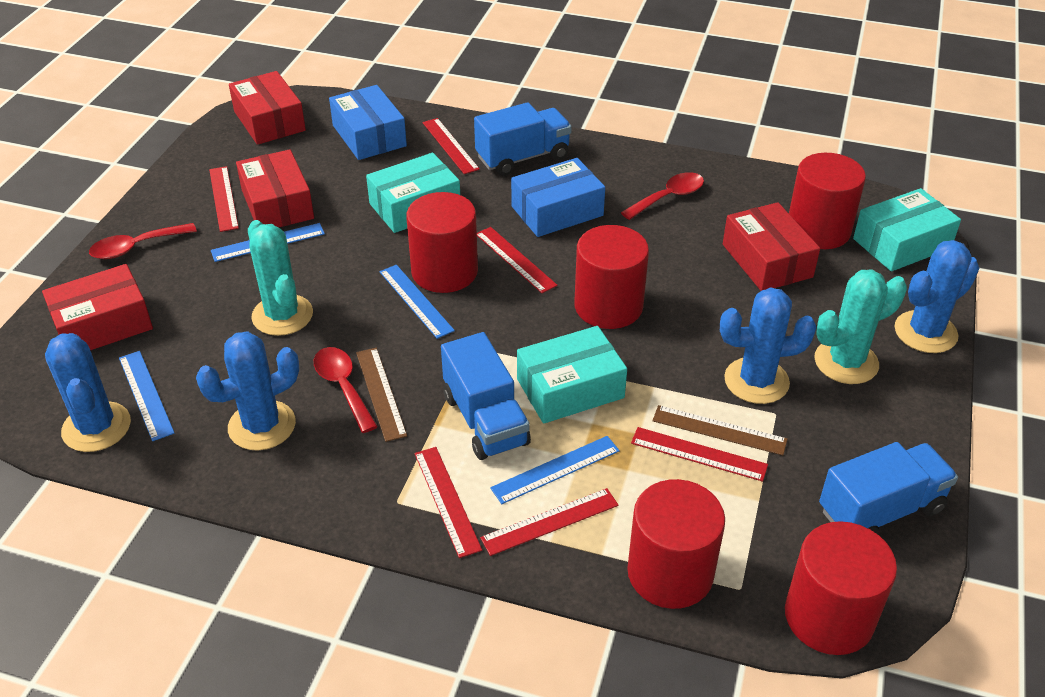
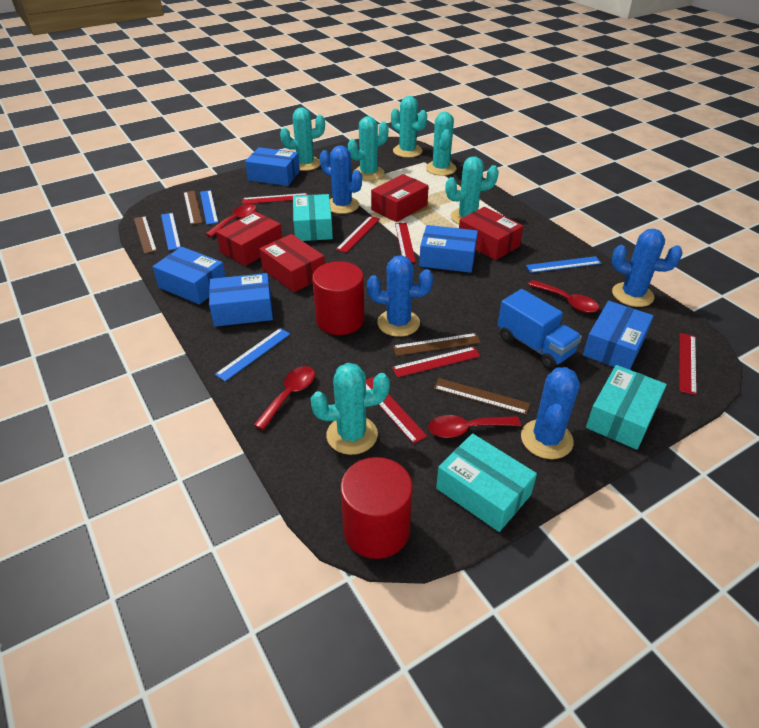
blue box: [329,85,407,160] [511,158,605,237] = 2 -> [152,247,226,305] [209,273,273,327] [245,147,300,186] [419,225,478,273] [583,301,654,370] = 5
blue truck: [441,332,531,460] [474,102,572,176] [819,442,958,534] = 3 -> [498,289,582,369] = 1
brown ruler: [356,348,407,442] [652,405,788,455] = 2 -> [134,216,157,254] [183,191,203,225] [393,333,481,356] [434,378,530,415] = 4
red cylinder: [406,192,478,293] [574,225,649,329] [627,479,725,609] [785,521,897,655] [789,153,866,249] = 5 -> [312,261,364,335] [340,457,413,559] = 2
red spoon: [89,223,197,259] [314,347,378,433] [621,172,704,220] = 3 -> [206,204,256,237] [254,366,315,430] [428,415,521,438] [528,280,599,313] = 4
turquoise cactus: [248,220,313,336] [814,270,907,384] = 2 -> [280,108,325,171] [310,363,390,455] [348,116,389,181] [391,96,427,158] [426,112,456,176] [445,156,499,224] = 6

